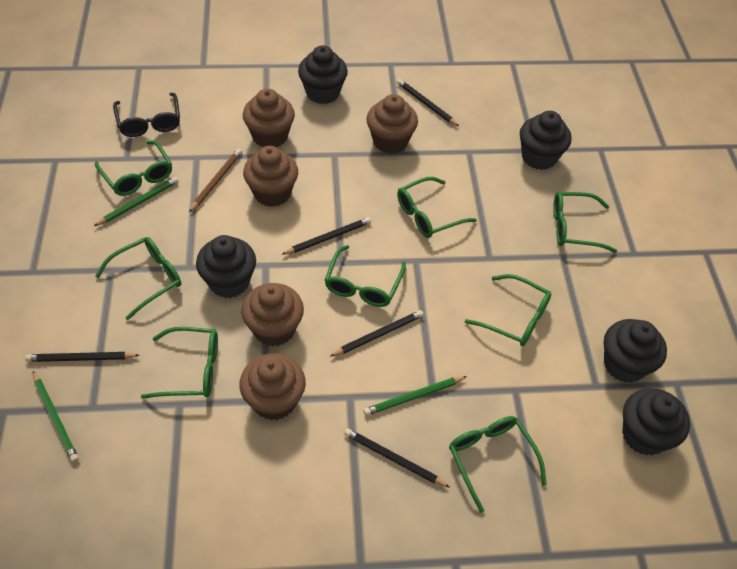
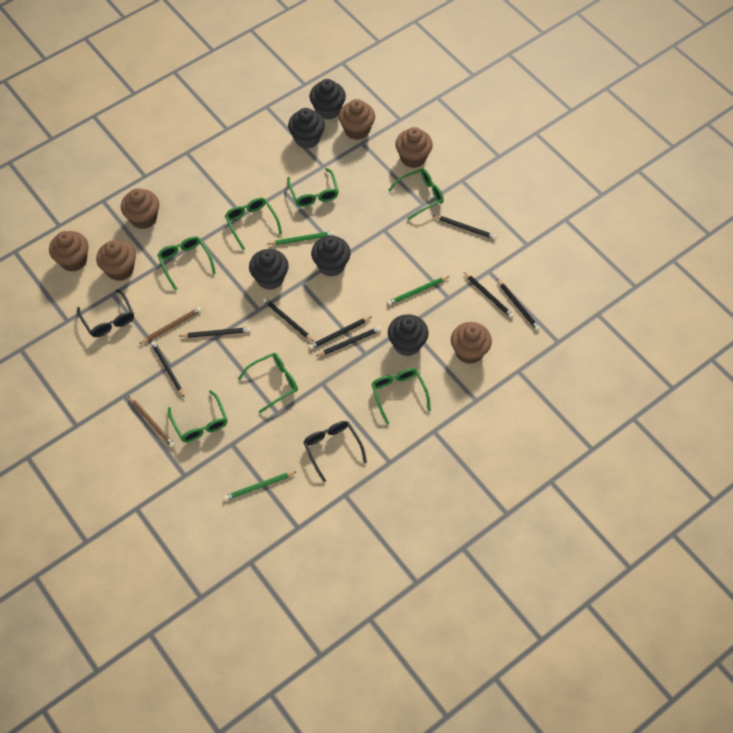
black glasses: [113,93,180,137] = 1 -> [77,289,134,337] [303,421,367,482] = 2
black pencil: [25,352,139,362] [281,217,371,255] [330,310,424,356] [344,428,449,487] [397,79,459,126] = 5 -> [151,341,185,398] [180,327,251,338] [263,298,314,342] [309,317,371,349] [316,327,381,356] [433,215,497,239] [464,272,514,318] [497,279,540,331] = 8
brown cupcake: [239,353,306,420] [241,283,304,347] [243,89,295,147] [243,146,298,207] [366,94,418,154] = 5 -> [49,231,89,272] [96,240,136,281] [121,188,159,229] [339,99,375,140] [395,127,433,168] [451,322,492,364] = 6
brown pencil: [189,149,242,212] = 1 -> [128,396,175,447] [139,307,201,344] = 2
green glasses: [95,140,172,196] [95,237,181,320] [141,327,218,399] [325,245,406,307] [397,177,477,238] [449,416,547,513] [465,274,551,346] [553,192,617,253] = 8 -> [157,236,216,290] [168,390,227,442] [225,198,282,250] [238,353,298,413] [287,168,339,207] [371,368,431,425] [388,169,444,220] = 7

